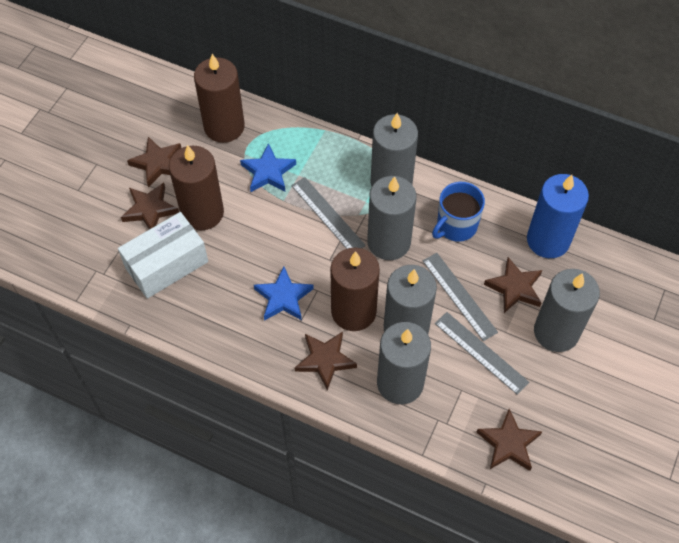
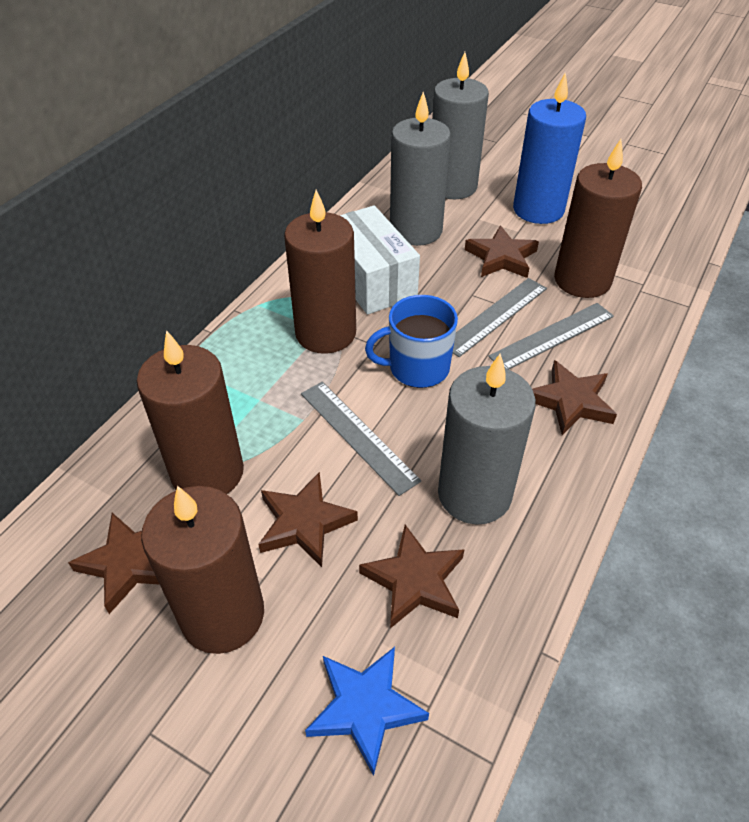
blue star: [240,143,296,192] [254,266,314,321] = 2 -> [305,647,429,776] = 1
brown candle: [169,145,224,230] [194,54,245,143] [330,248,380,331] = 3 -> [137,330,244,494] [141,486,264,654] [284,190,356,354] [554,139,642,298] = 4
grey candle: [367,176,416,260] [370,113,418,186] [377,322,431,404] [384,265,437,334] [534,269,600,352] = 5 -> [390,92,451,246] [432,52,489,199] [438,354,536,525] = 3

